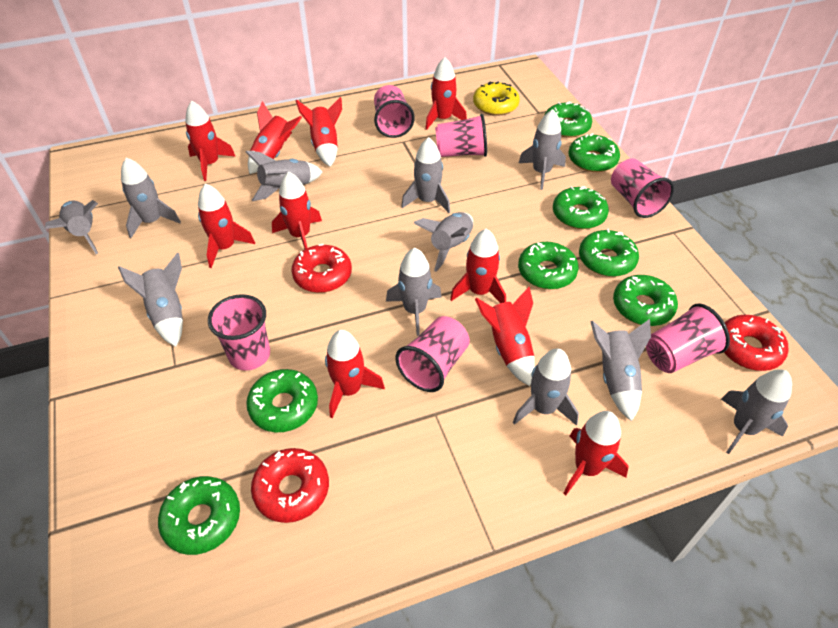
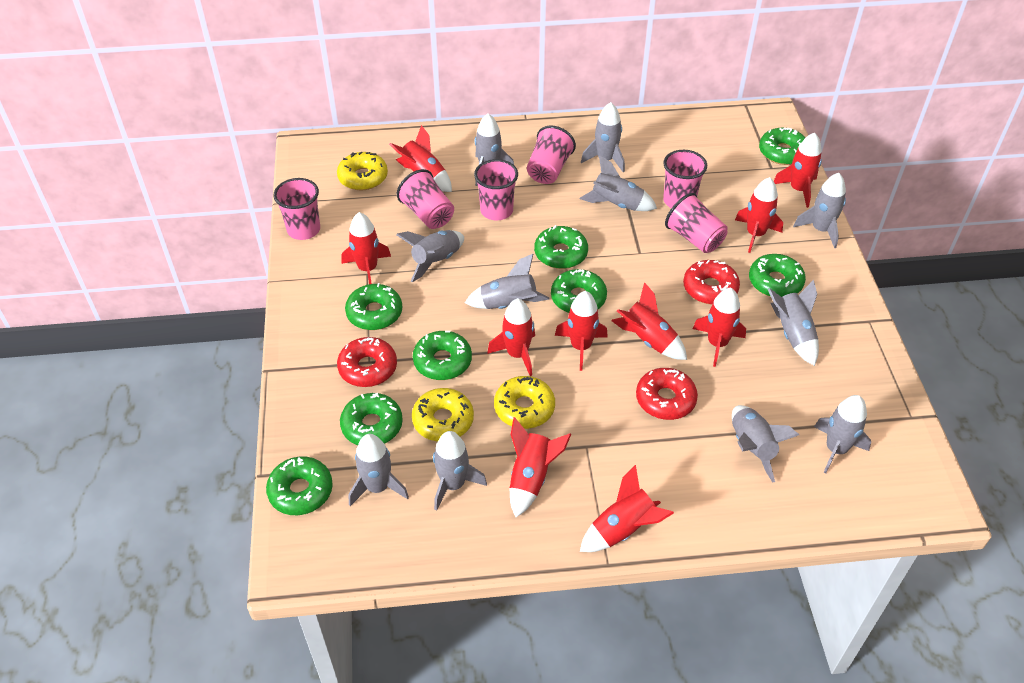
yellow donut: [473,81,520,116] = 1 -> [337,151,388,190] [412,388,474,441] [494,376,555,429] = 3

